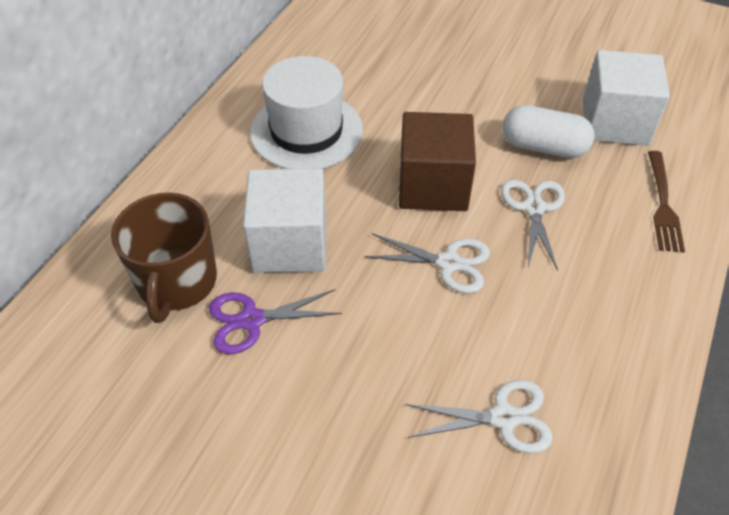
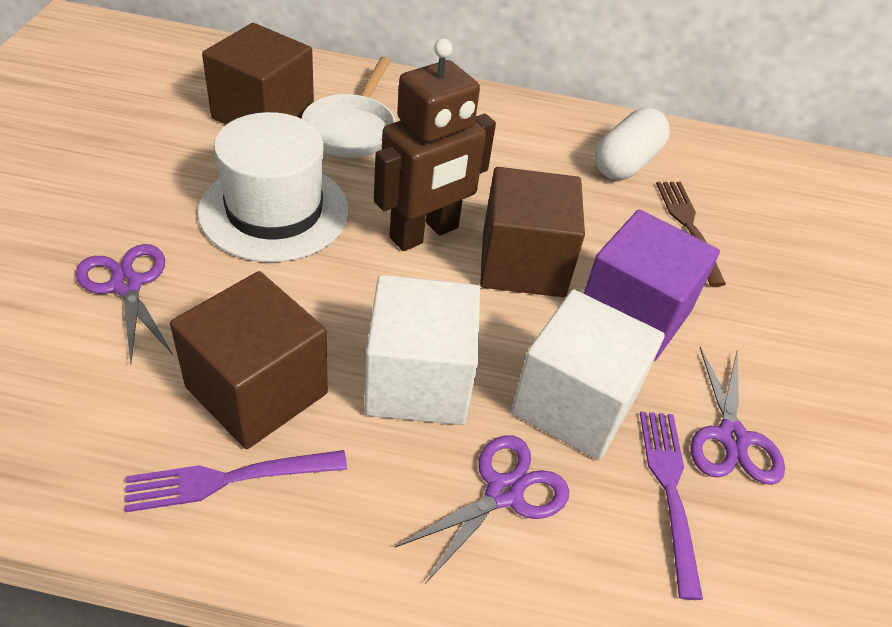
brown cube: [399,112,476,211] = 1 -> [170,271,328,449] [202,23,314,125] [480,167,585,297] = 3
brown mug: [111,193,217,323] = 1 -> none = 0
brown robot: none = 0 -> [374,39,496,251] = 1
purple cube: none = 0 -> [584,210,720,361] = 1
purple fork: none = 0 -> [125,450,347,512] [640,412,703,600] = 2
purple scissors: [209,289,342,354] = 1 -> [76,244,173,363] [395,435,569,584] [690,347,785,485] = 3
white pan: none = 0 -> [302,56,396,158] = 1
white scissors: [364,233,490,293] [405,380,553,453] [501,180,565,271] = 3 -> none = 0

